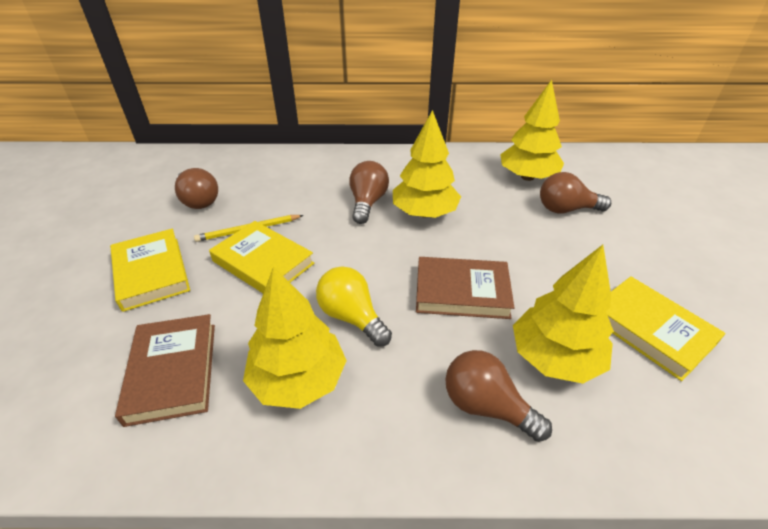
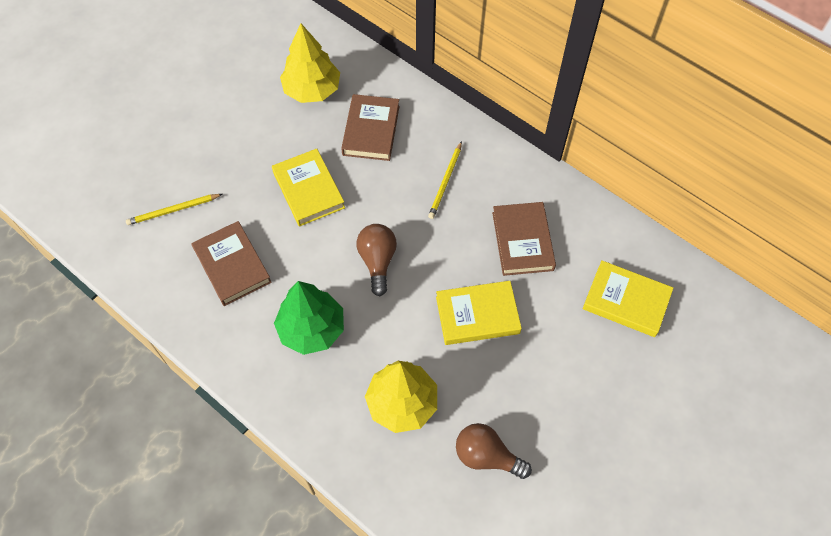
brown book: [115,314,215,427] [416,257,514,319] = 2 -> [192,221,272,306] [341,94,400,161] [492,202,556,276] = 3
brown light bulb: [175,168,218,209] [349,161,389,224] [445,350,552,442] [540,172,611,214] = 4 -> [357,224,397,296] [456,423,532,479] = 2
green tree: none = 0 -> [274,281,344,355] = 1
yellow light bulb: [316,266,392,347] = 1 -> none = 0
yellow pencil: [194,215,304,242] = 1 -> [126,194,222,225] [428,141,462,219] = 2
yellow tree: [243,267,347,409] [393,110,461,218] [500,80,564,181] [513,245,613,384] = 4 -> [280,23,340,103] [365,361,437,433] = 2

